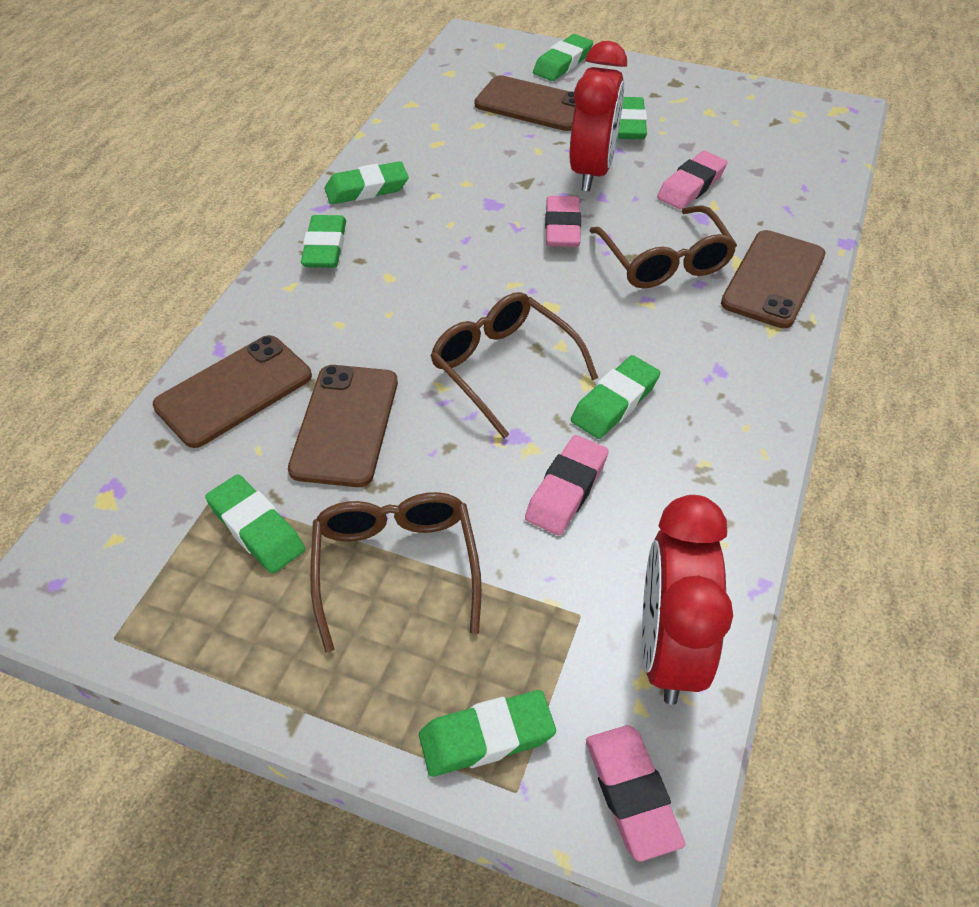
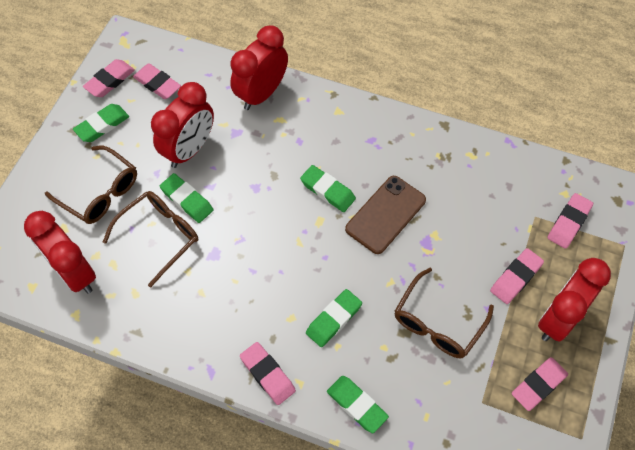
brown phone: [153,335,312,448] [288,365,398,487] [475,75,575,131] [721,230,826,328] = 4 -> [345,176,426,254] = 1
green eraser: [205,474,305,574] [301,215,346,268] [324,161,409,204] [419,690,556,777] [533,34,593,81] [571,355,660,439] [617,97,647,139] = 7 -> [73,104,129,142] [160,173,213,223] [300,165,356,212] [306,289,362,347] [327,376,389,433] = 5
pink eraser: [525,435,609,535] [545,196,581,247] [586,725,685,862] [657,151,728,209] = 4 -> [83,59,135,97] [133,64,181,99] [240,342,296,405] [490,248,544,304] [512,357,568,411] [547,193,593,249] = 6
red clock: [570,41,627,192] [642,495,733,705] = 2 -> [24,211,96,294] [151,82,214,168] [230,25,288,110] [538,258,611,342] = 4

